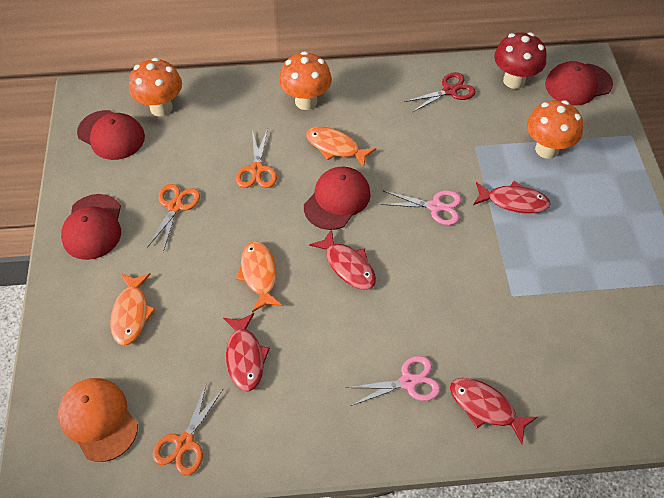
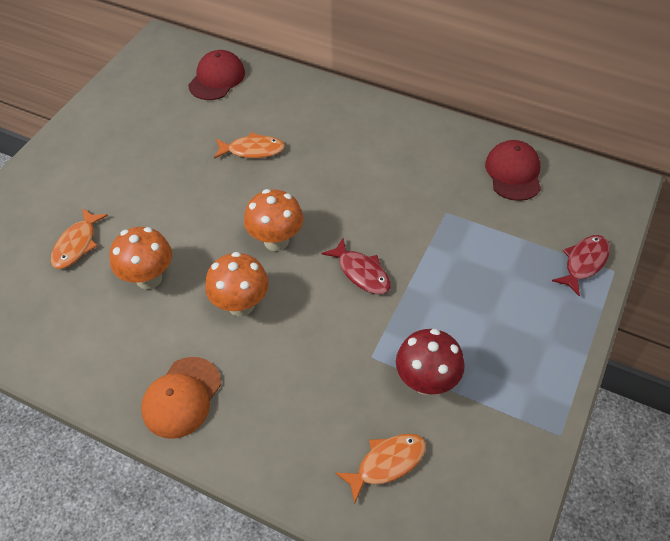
orange scissors: [147,184,200,252] [152,382,224,476] [236,129,277,188] = 3 -> none = 0
pink scissors: [346,356,441,406] [380,190,462,225] = 2 -> none = 0
red cap: [61,194,121,260] [77,110,145,160] [304,167,371,230] [545,61,613,106] = 4 -> [188,50,245,100] [485,140,541,201] = 2
red fish: [223,313,270,391] [309,229,376,290] [450,378,537,444] [473,181,551,214] = 4 -> [321,238,391,294] [552,235,610,297] = 2
red scissors: [404,72,476,112] = 1 -> none = 0

